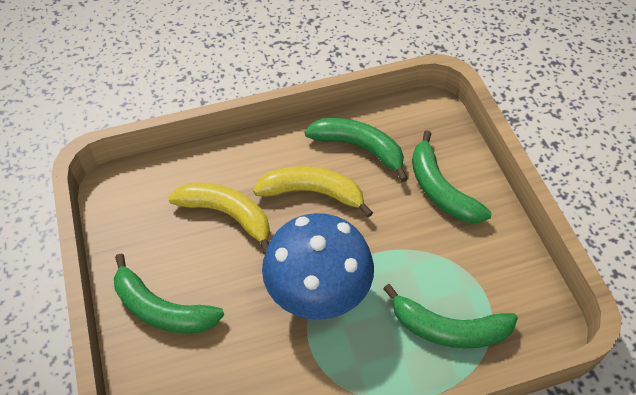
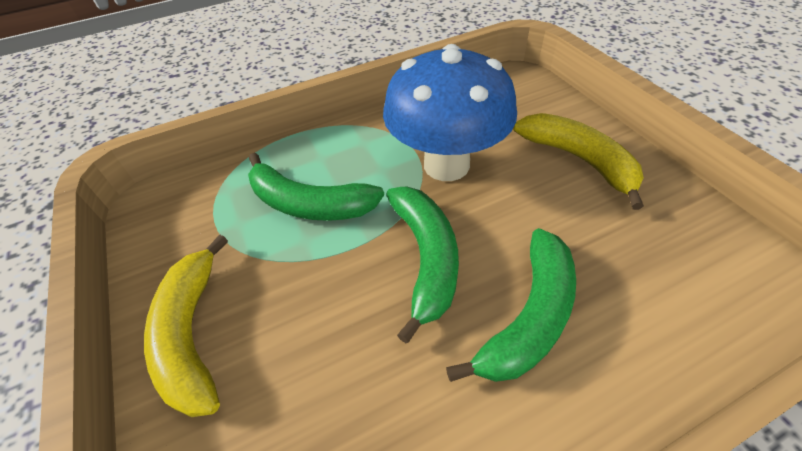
green banana: [114,254,224,333] [305,118,408,182] [383,284,518,348] [412,130,492,223] = 4 -> [248,153,384,221] [386,187,459,343] [446,228,576,382] = 3

